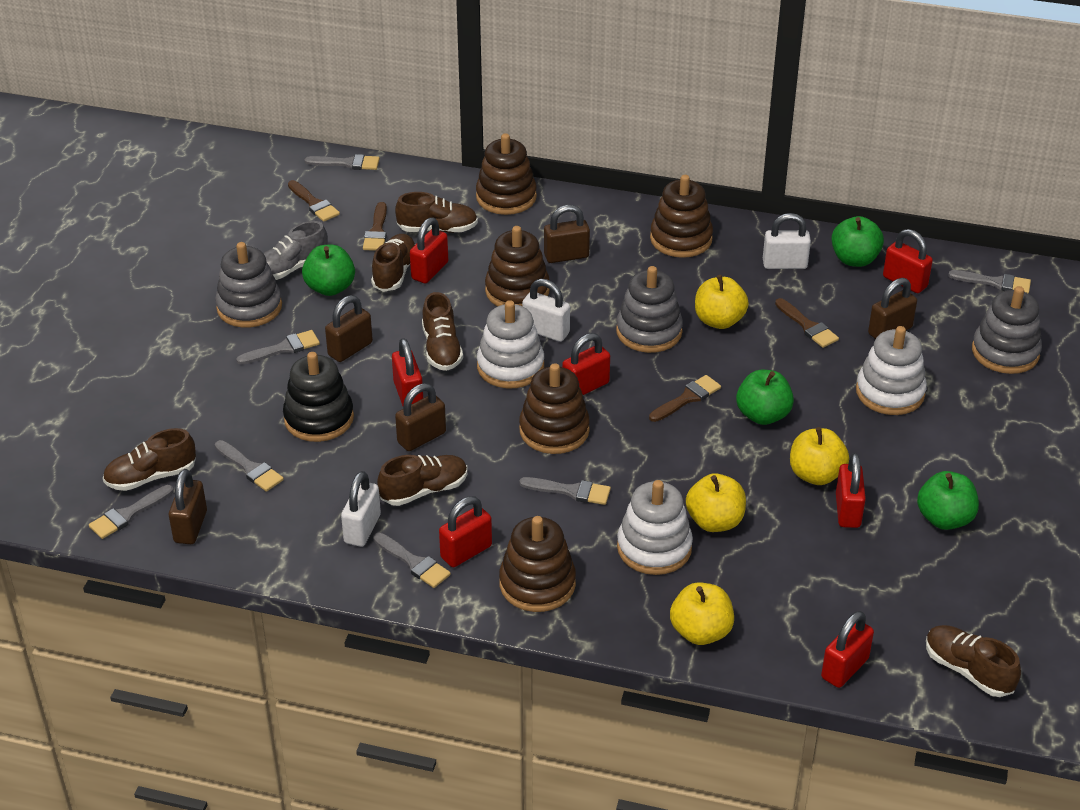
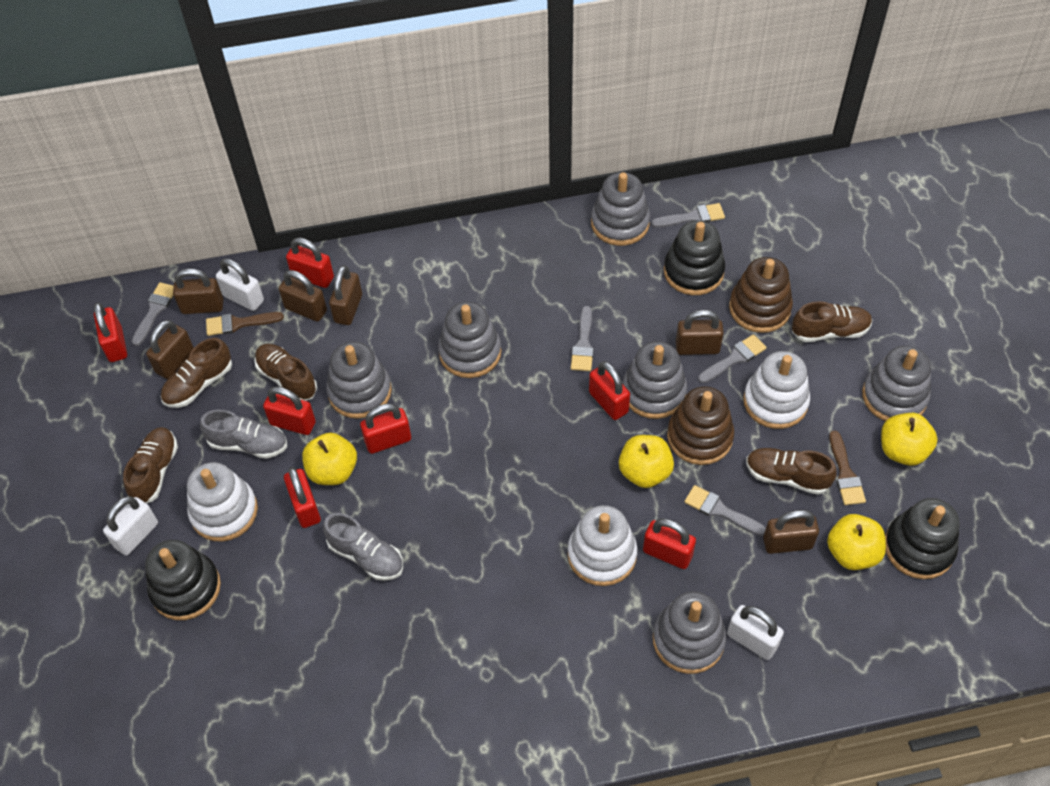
black stacking toy: [283,352,354,442] = 1 -> [145,540,221,620] [664,221,725,295] [885,498,959,579] = 3
brown brush: [288,180,340,222] [363,202,387,251] [649,375,721,422] [775,298,839,348] = 4 -> [206,312,284,336] [829,431,866,505] = 2
brown padlock: [169,469,207,544] [325,295,373,362] [395,383,446,451] [544,205,590,263] [868,278,917,339] = 5 -> [146,320,194,379] [173,268,223,314] [279,270,327,322] [329,265,362,325] [676,310,724,355] [763,510,819,554] = 6
brown shoe: [103,428,196,491] [371,234,416,292] [377,455,467,506] [395,192,478,233] [422,292,463,371] [926,625,1021,697] = 6 -> [123,427,178,503] [160,338,232,408] [255,344,317,401] [746,448,837,495] [792,301,872,342] = 5
brown stacking toy: [476,133,537,215] [485,226,549,306] [499,516,576,612] [519,363,590,454] [650,175,713,258] = 5 -> [667,386,734,465] [729,257,793,333] = 2
green apple: [302,245,355,296] [736,370,794,425] [831,216,884,267] [917,471,979,530] = 4 -> none = 0
grey brush: [89,485,174,539] [215,440,284,492] [236,330,320,365] [305,154,380,170] [373,533,451,588] [519,477,611,505] [948,270,1031,294] = 7 -> [132,282,174,346] [571,306,594,371] [651,203,725,227] [684,485,766,536] [698,334,766,383] = 5
grey shoe: [263,221,328,280] = 1 -> [200,410,287,459] [323,513,403,581] = 2
grey stacking toy: [215,242,282,328] [616,266,683,353] [972,286,1042,374] = 3 -> [326,342,392,419] [438,302,501,378] [591,172,650,246] [623,341,687,419] [653,591,726,674] [862,346,931,421] = 6

